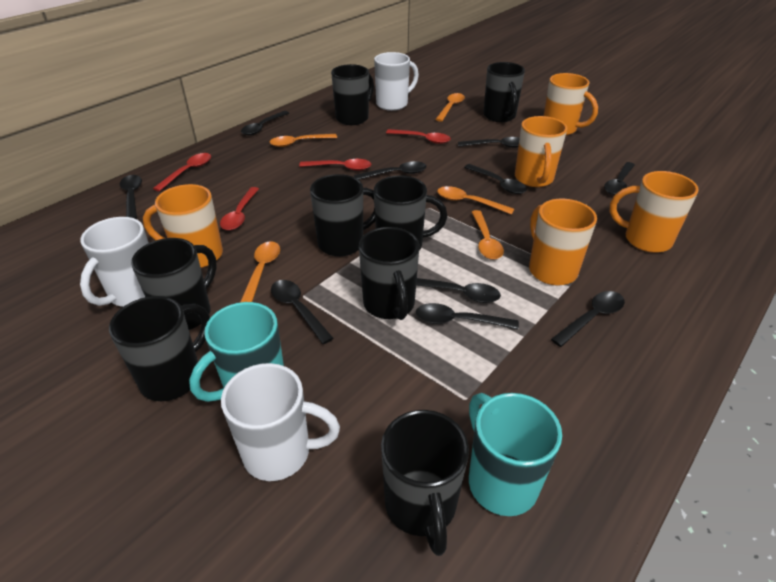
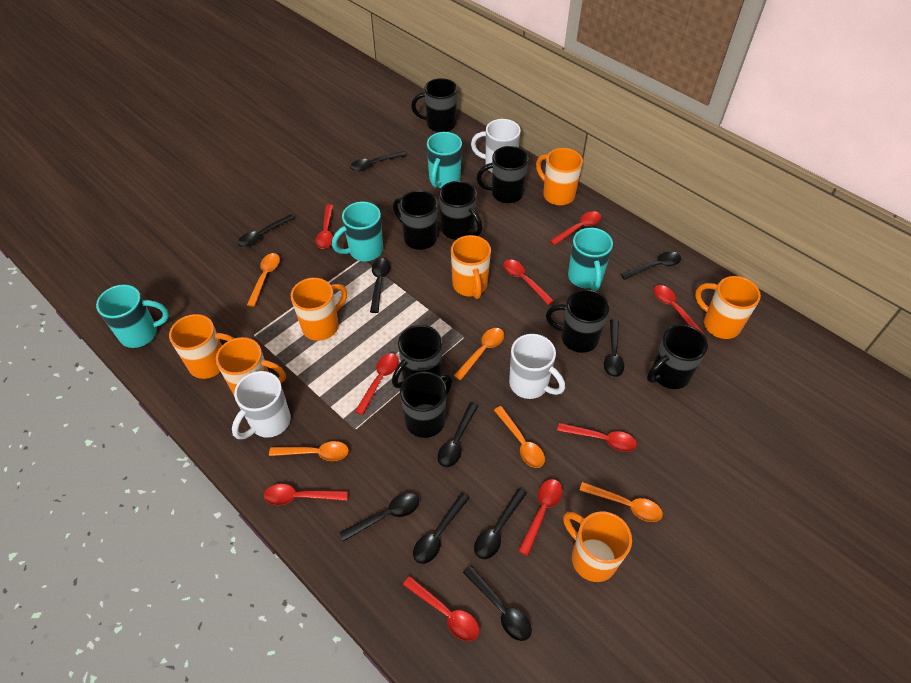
orange mug: [143,184,223,268] [515,116,567,187] [529,199,597,285] [544,73,598,135] [610,171,699,253] = 5 -> [169,314,234,379] [216,337,286,395] [291,278,347,341] [451,235,491,299] [536,148,583,205] [563,511,632,582] [695,276,761,339] = 7
red spoon: [153,153,211,192] [220,187,259,230] [299,159,371,171] [386,129,451,144] = 4 -> [264,484,348,505] [315,204,333,249] [355,353,399,415] [403,576,479,641] [503,260,554,305] [518,479,562,556] [550,211,601,246] [557,423,637,452] [654,285,704,334] = 9
turquoise mug: [189,302,284,402] [469,393,562,516] = 2 -> [96,285,169,348] [332,202,383,261] [427,132,462,188] [568,228,613,291] = 4

